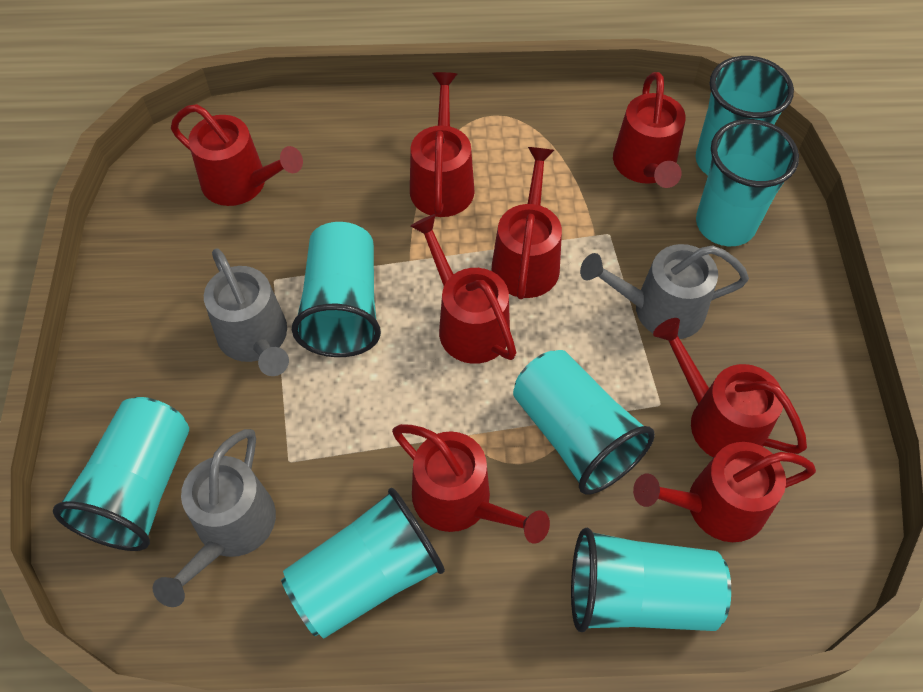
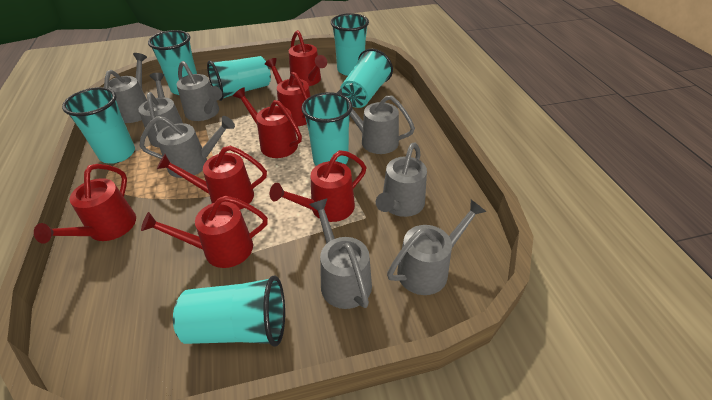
grey watering can: [152,429,276,607] [204,248,289,376] [580,244,749,339] = 3 -> [104,53,147,123] [139,73,183,148] [139,116,235,178] [176,61,222,121] [309,198,372,309] [337,88,415,154] [376,142,427,217] [387,200,487,295] = 8
red watering can: [171,104,303,206] [392,424,550,544] [410,72,475,217] [410,214,517,364] [492,147,562,299] [613,72,686,188] [633,442,816,542] [653,318,807,458] = 8 -> [34,164,136,244] [141,196,268,268] [157,146,267,210] [233,88,302,158] [265,58,311,126] [270,150,366,222] [289,30,327,86] = 7

